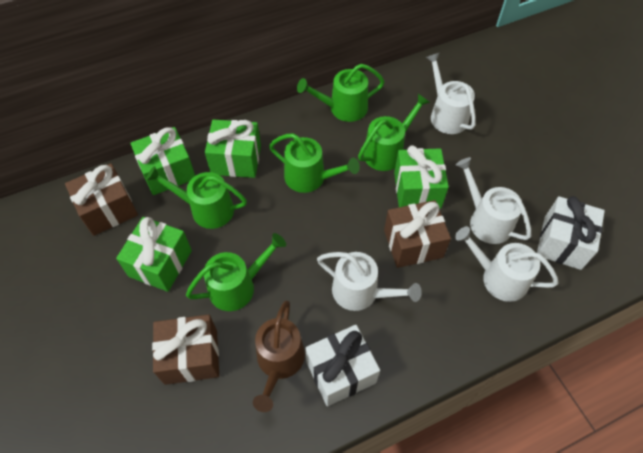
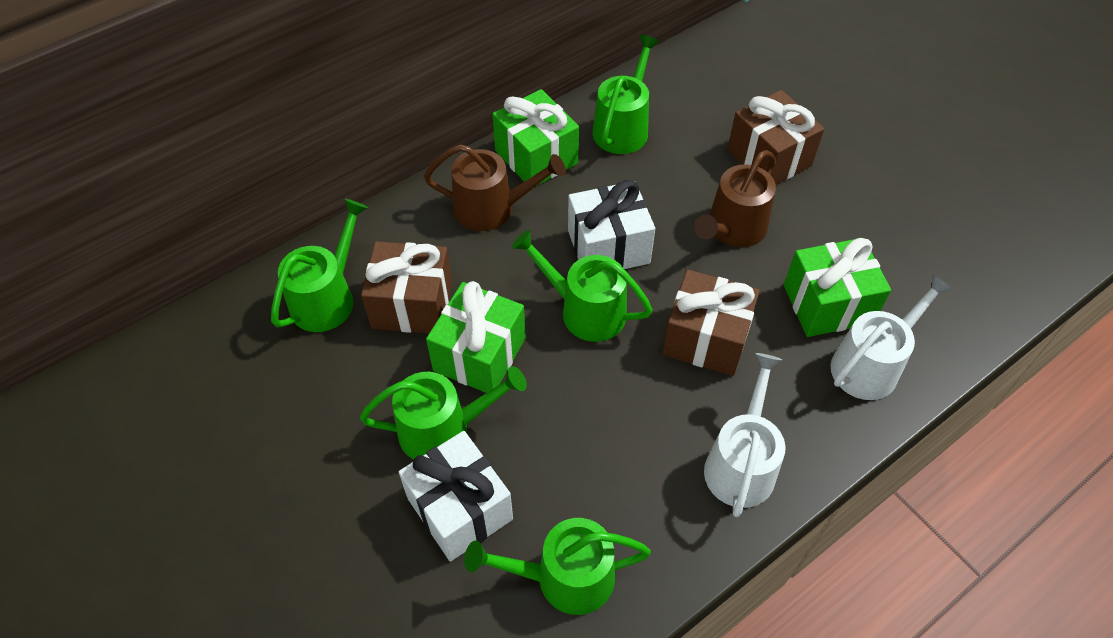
brown watering can: [253,301,305,412] = 1 -> [424,144,566,231] [694,150,776,247] = 2
green gift: [116,217,192,292] [130,127,195,195] [205,119,261,178] [394,145,449,209] = 4 -> [426,281,526,393] [492,89,579,185] [784,238,891,337] = 3
white watering can: [317,252,422,311] [426,52,476,134] [455,226,559,302] [456,157,531,244] = 4 -> [704,353,785,517] [830,273,954,400] = 2

